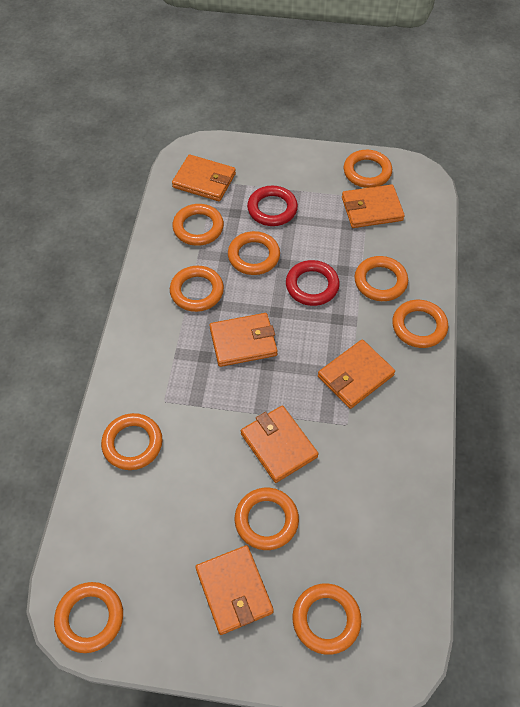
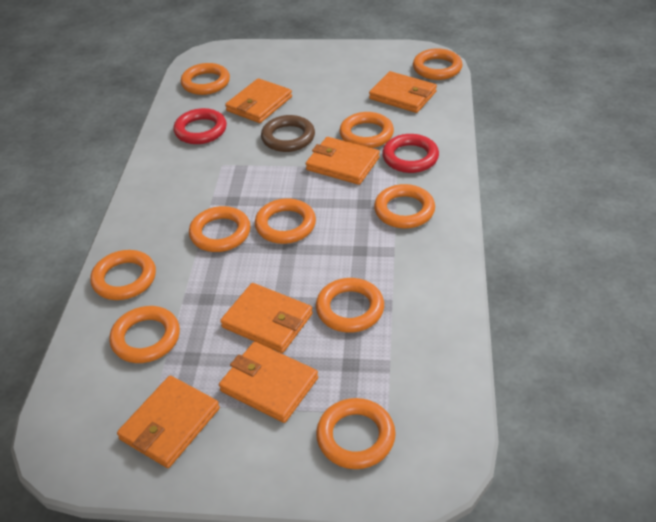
brown ring: none = 0 -> [261,115,315,152] = 1

